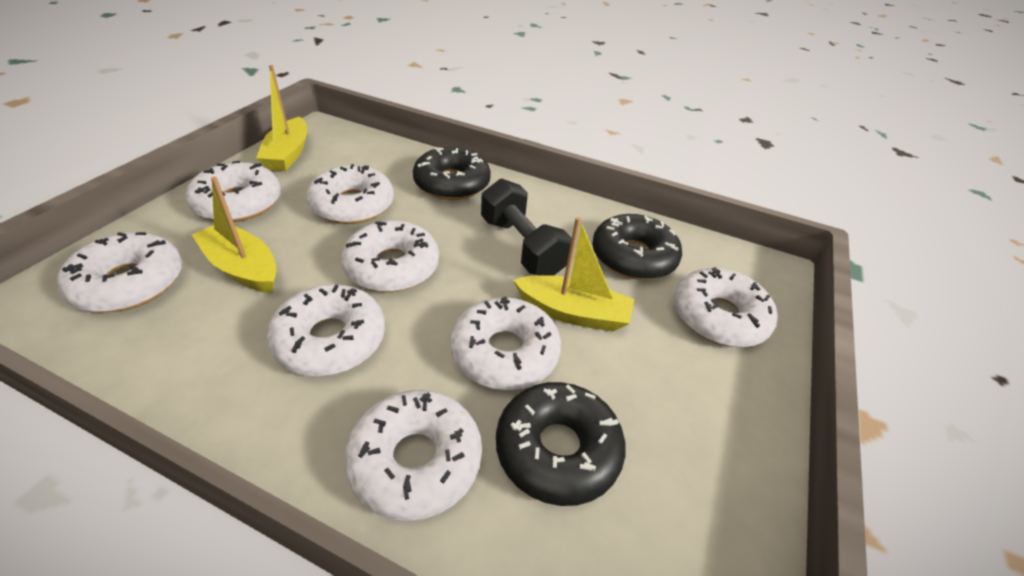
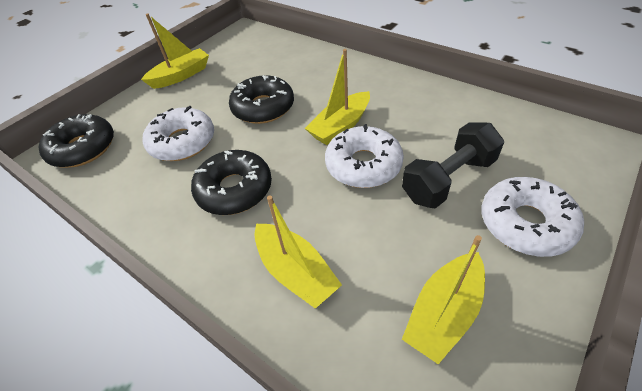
white donut: [57,232,182,312] [186,161,281,222] [267,284,385,376] [306,164,394,224] [341,220,439,292] [344,390,482,521] [450,297,561,390] [674,267,777,347] = 8 -> [142,106,214,161] [325,124,404,188] [482,177,584,257] = 3
yellow boat: [192,176,277,293] [256,65,307,171] [513,217,634,332] = 3 -> [141,14,209,89] [254,195,342,309] [305,49,370,145] [402,235,485,364] = 4

